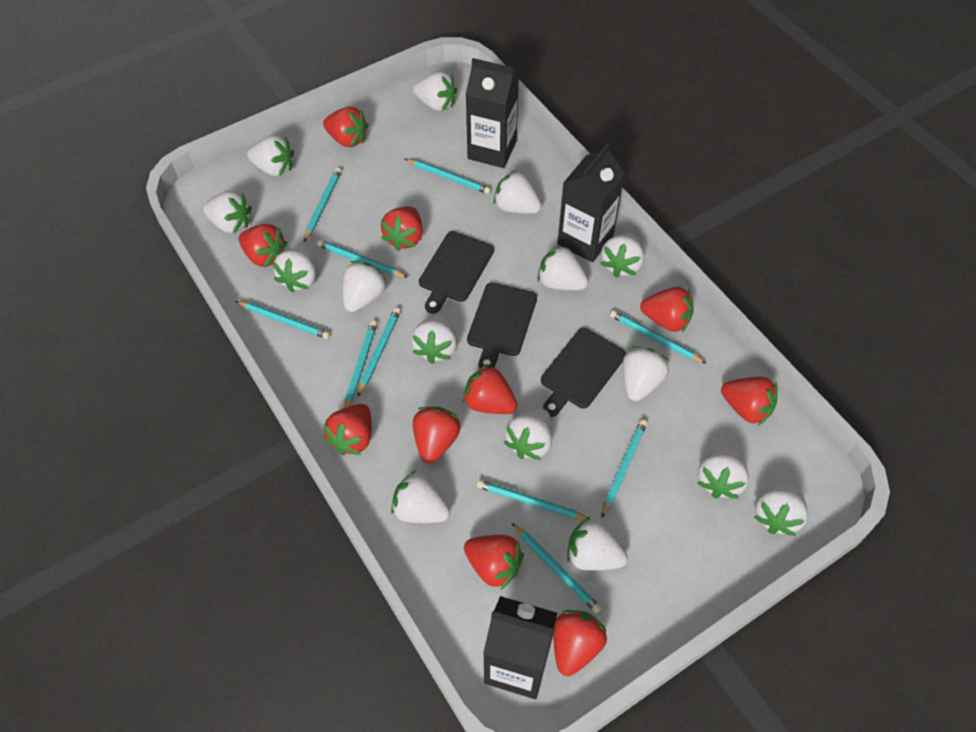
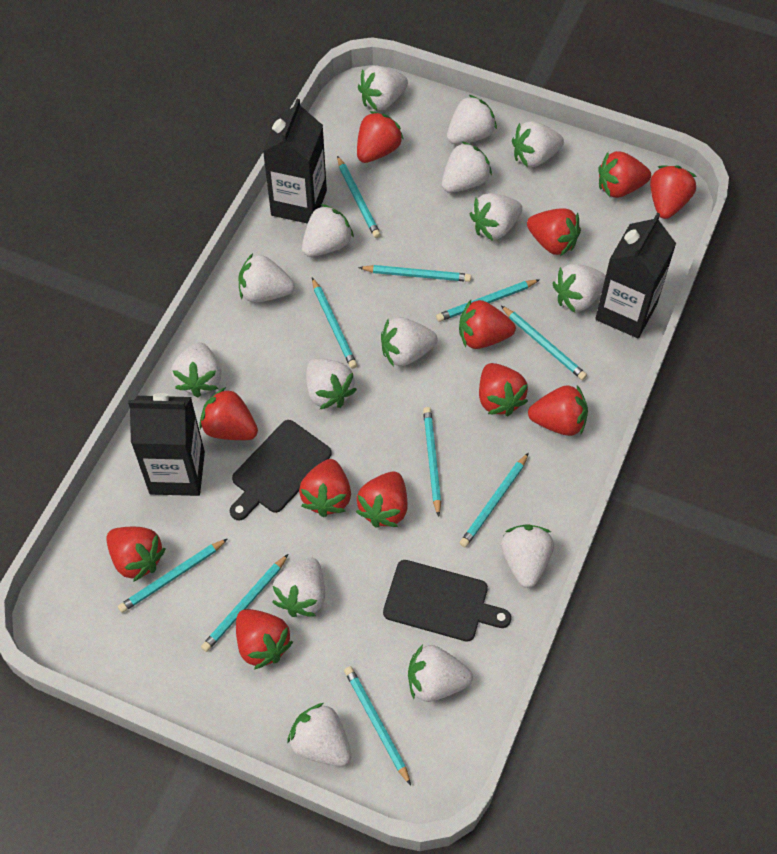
black cutting board: [419,231,494,314] [467,282,537,369] [541,328,626,417] = 3 -> [230,420,332,520] [383,560,511,642] = 2
red strawberry: [239,224,287,268] [323,107,368,147] [323,404,372,455] [381,206,423,251] [413,407,461,463] [463,364,517,414] [464,535,524,590] [553,610,607,676] [640,287,694,332] [721,377,778,426] = 10 -> [106,527,165,582] [199,387,258,440] [236,609,293,670] [299,459,351,517] [356,472,408,527] [357,111,404,163] [459,300,516,349] [479,363,528,416] [527,208,581,256] [528,385,588,436] [598,151,651,198] [650,165,697,219] = 12

